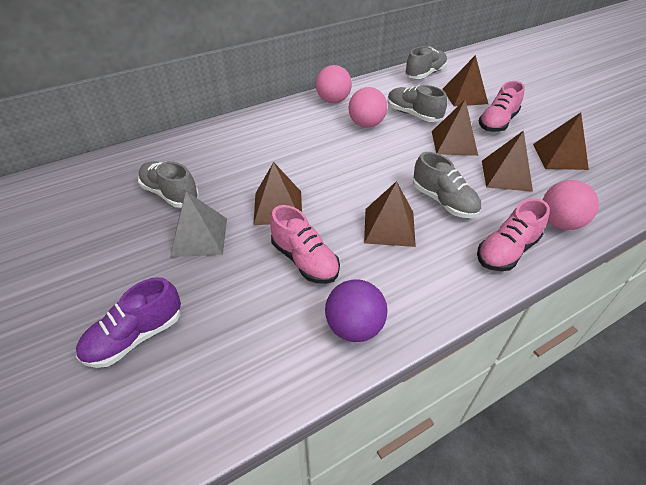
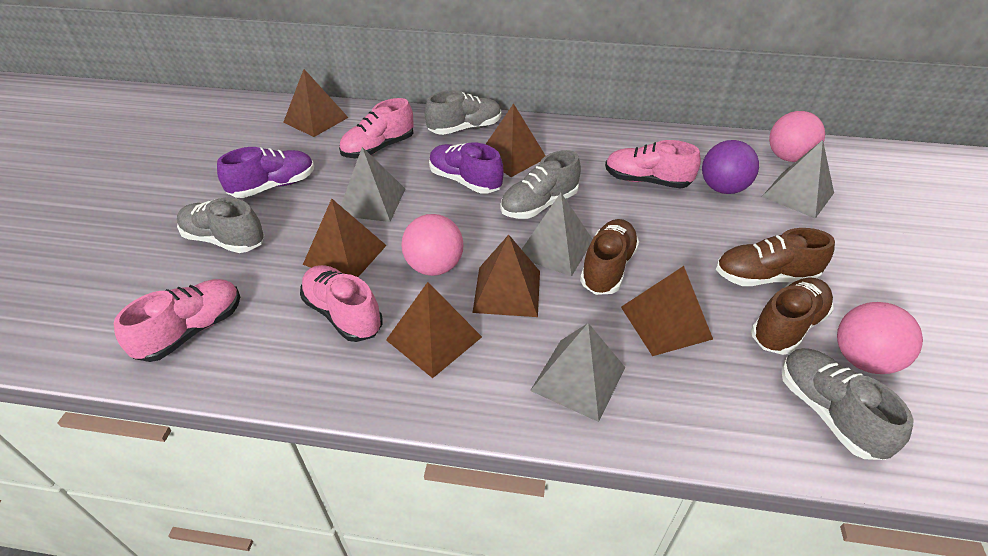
brown shoe: none = 0 -> [580,219,639,295] [716,228,835,286] [751,277,834,355] = 3
grey pyramid: [170,191,227,257] = 1 -> [341,147,405,222] [522,193,593,277] [530,323,625,422] [762,140,834,219] = 4
pink shoe: [270,205,340,284] [477,198,550,271] [479,81,525,132] = 3 -> [113,279,240,362] [300,265,382,342] [339,98,413,158] [605,140,701,188] = 4
purple shoe: [76,277,181,368] = 1 -> [217,147,314,198] [429,142,504,194] = 2

